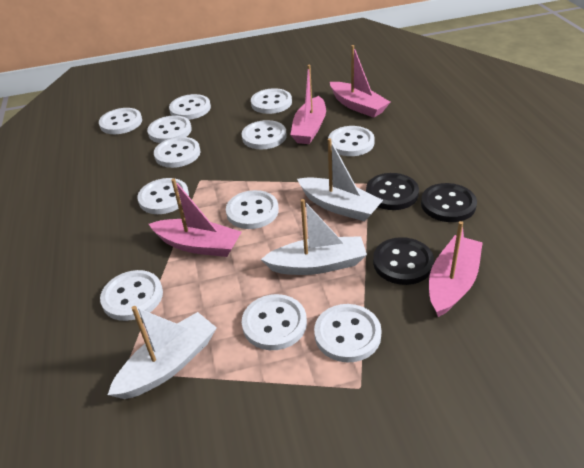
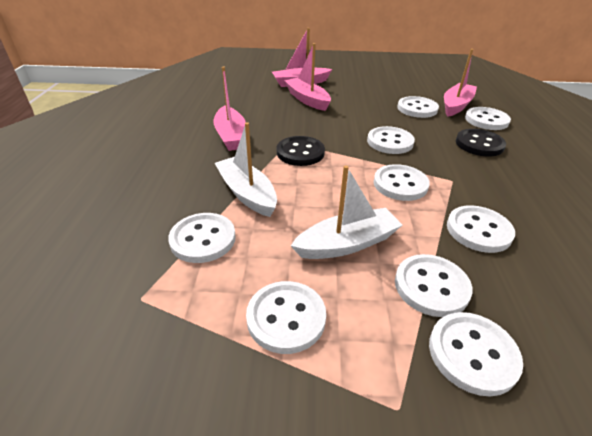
black button: [366,173,419,210] [373,237,434,285] [421,183,477,222] = 3 -> [277,136,325,166] [456,129,506,156] = 2
white boat: [108,306,217,399] [261,199,367,275] [297,138,383,221] = 3 -> [215,122,277,217] [291,165,402,259] = 2
white button: [99,108,142,134] [100,270,163,321] [137,178,189,214] [147,115,192,143] [154,137,200,168] [169,94,211,120] [226,190,279,229] [242,120,287,150] [242,294,307,350] [251,88,292,114] [314,304,382,362] [328,126,375,156] = 12 -> [168,213,236,263] [246,281,326,354] [367,126,415,154] [374,164,430,201] [395,254,473,317] [397,96,439,118] [429,312,523,397] [447,205,515,253] [465,107,511,130] = 9

